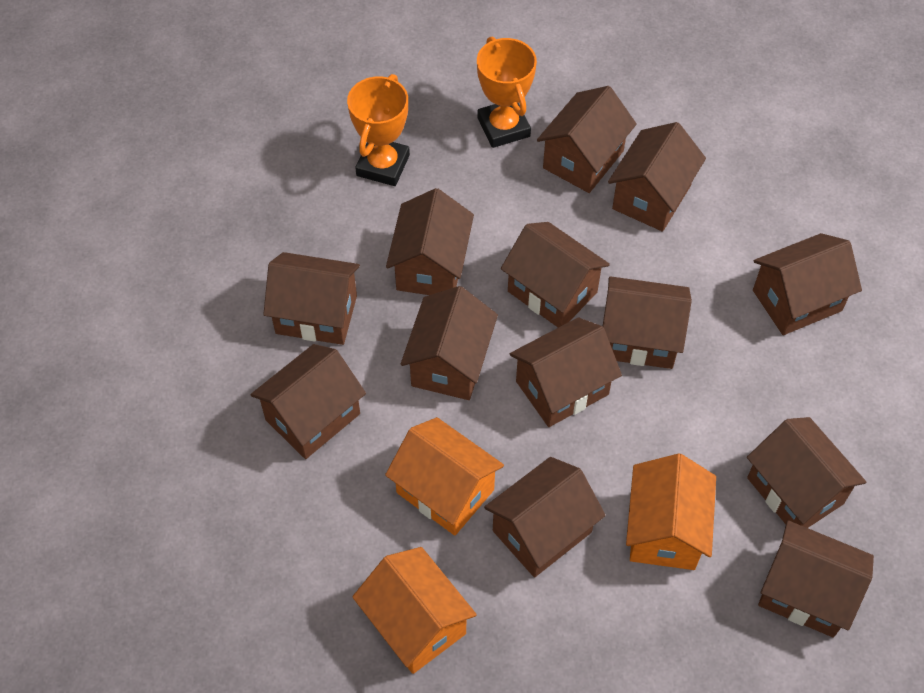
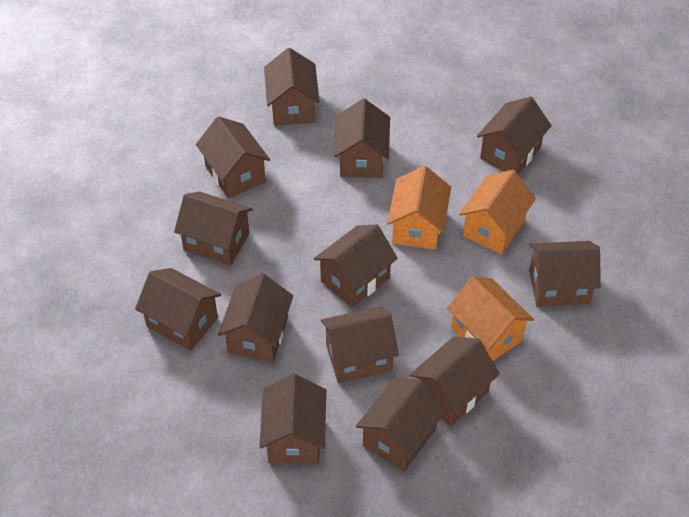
orange trophy: [347,74,410,186] [477,36,537,148] = 2 -> none = 0

